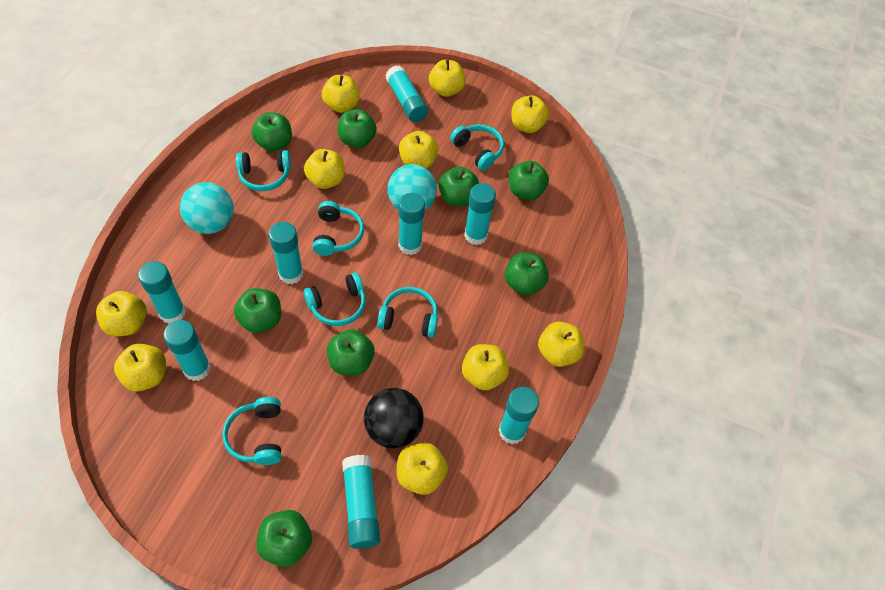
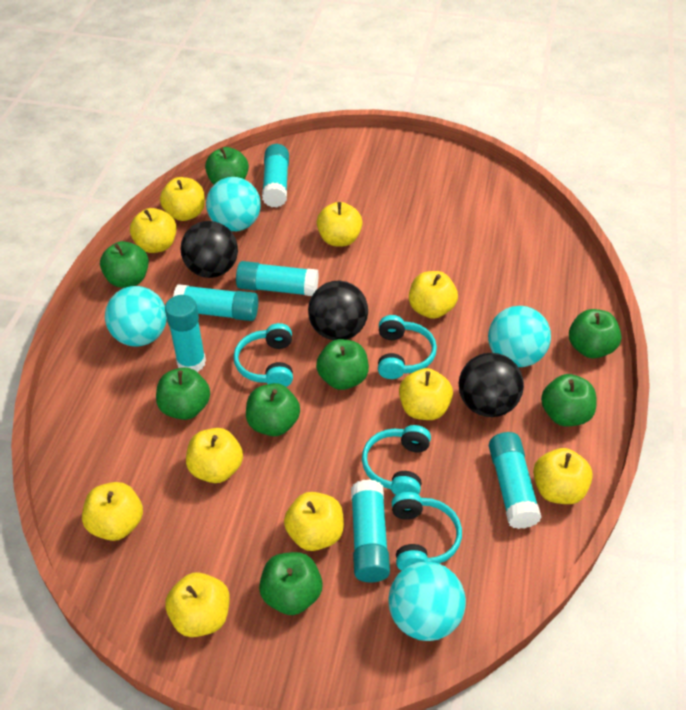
black ball: [364,388,424,449] = 1 -> [180,221,238,278] [308,281,368,340] [459,353,524,417] = 3
turquoise ball: [180,182,234,234] [387,164,437,210] = 2 -> [105,286,167,347] [206,177,261,231] [389,561,466,641] [488,306,551,367] = 4
turquoise glue stick: [138,261,186,324] [163,320,211,381] [269,222,304,284] [342,455,380,549] [385,65,428,122] [398,193,425,255] [464,183,496,245] [498,387,539,444] = 8 -> [165,295,206,372] [173,284,258,321] [236,261,319,296] [262,144,289,208] [351,479,390,582] [489,432,542,529] = 6
turquoise headphones: [222,397,281,465] [236,150,291,191] [303,272,366,326] [312,201,364,256] [377,287,438,338] [450,124,504,171] = 6 -> [234,323,293,387] [362,425,431,495] [378,315,437,379] [392,492,462,571] = 4

